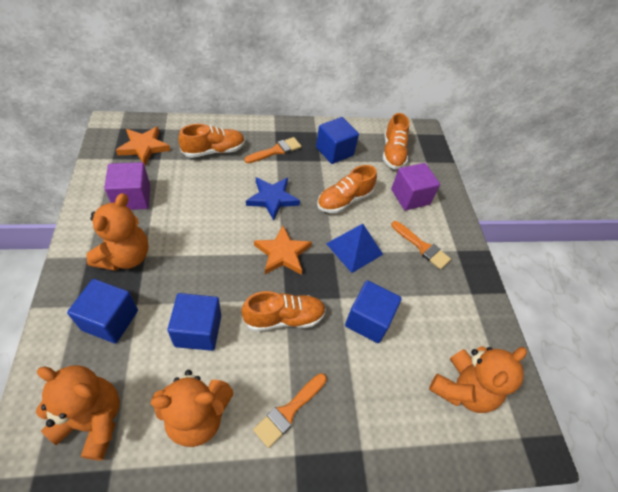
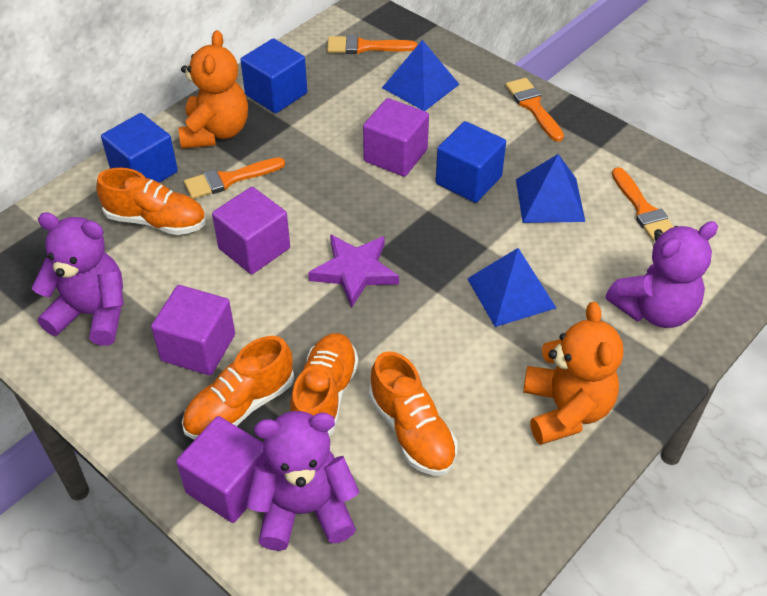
blue cube: [67,279,138,343] [167,293,221,351] [316,117,359,164] [345,280,402,343] = 4 -> [101,113,178,183] [240,38,307,113] [436,121,506,203] = 3
blue pyramid: [326,224,383,273] = 1 -> [382,40,460,111] [467,248,556,327] [516,154,585,223] = 3
blue star: [246,177,300,221] = 1 -> none = 0
orange brush: [244,137,301,163] [253,373,327,448] [391,221,451,269] = 3 -> [184,157,285,199] [327,35,417,54] [505,78,564,142] [612,167,673,241] = 4
orange star: [116,127,171,165] [254,225,312,275] = 2 -> none = 0
orange teddy bear: [36,365,120,460] [86,193,149,271] [151,370,233,447] [429,346,527,413] = 4 -> [178,30,248,149] [523,302,623,445] = 2
purple cube: [105,162,150,210] [391,163,440,210] = 2 -> [151,285,235,375] [176,416,267,523] [212,187,290,274] [363,98,429,177] = 4
purple star: none = 0 -> [308,234,399,308] = 1
purple teddy bear: none = 0 -> [32,212,124,346] [247,411,360,551] [606,221,718,328] = 3

